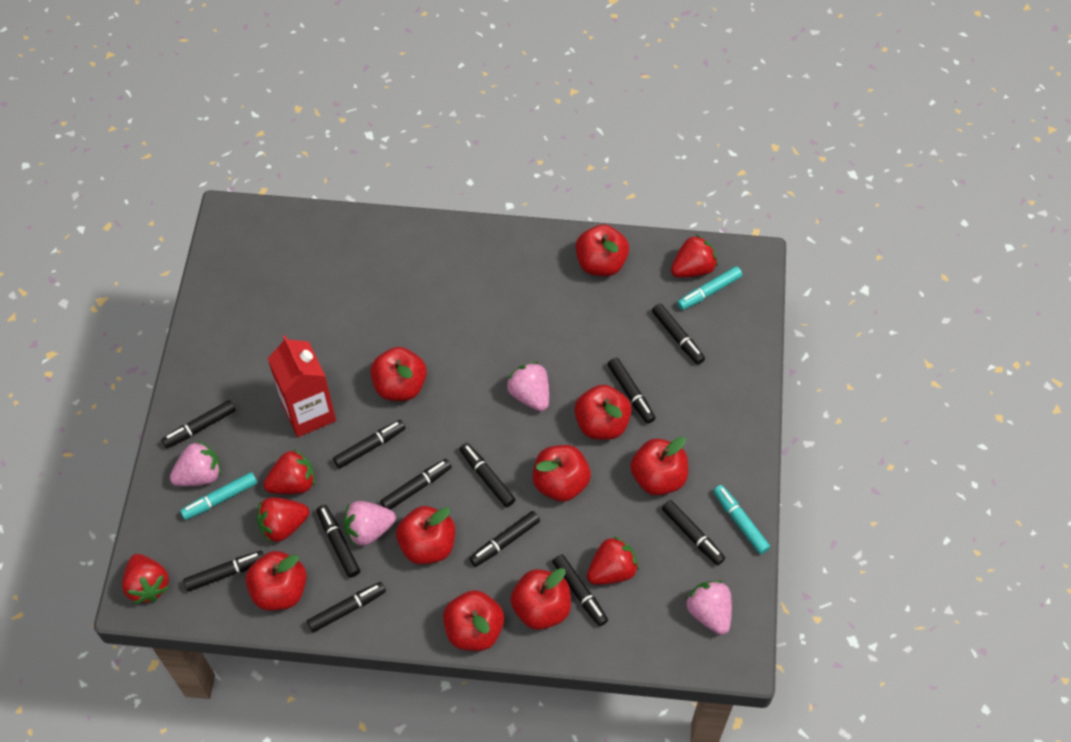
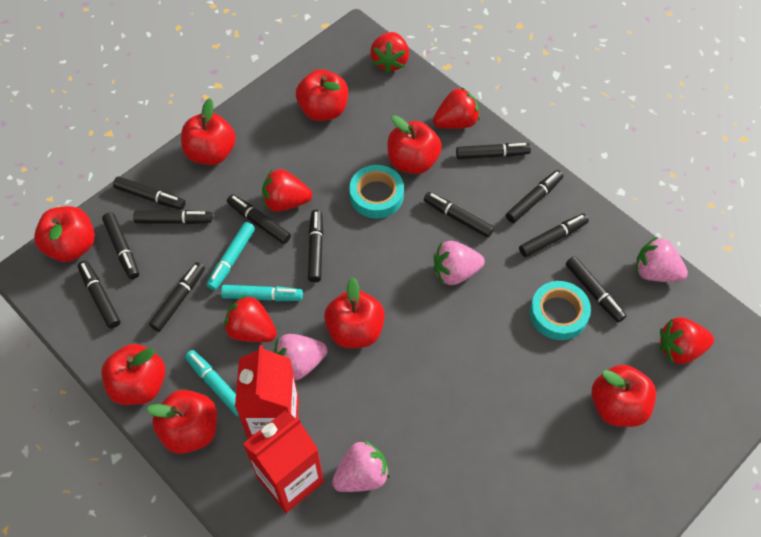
red apple: [246,551,307,611] [370,347,427,401] [396,506,455,564] [443,590,504,651] [511,568,571,630] [533,445,591,502] [575,385,632,440] [576,224,629,276] [630,437,688,496] = 9 -> [34,206,95,262] [101,344,165,405] [147,390,217,454] [181,98,236,165] [296,69,348,121] [324,277,385,348] [387,115,442,174] [591,365,656,427] = 8
red carton: [267,335,336,437] = 1 -> [235,345,299,439] [243,411,324,513] = 2
turquoise tape: none = 0 -> [349,165,404,218] [530,281,591,340] = 2

